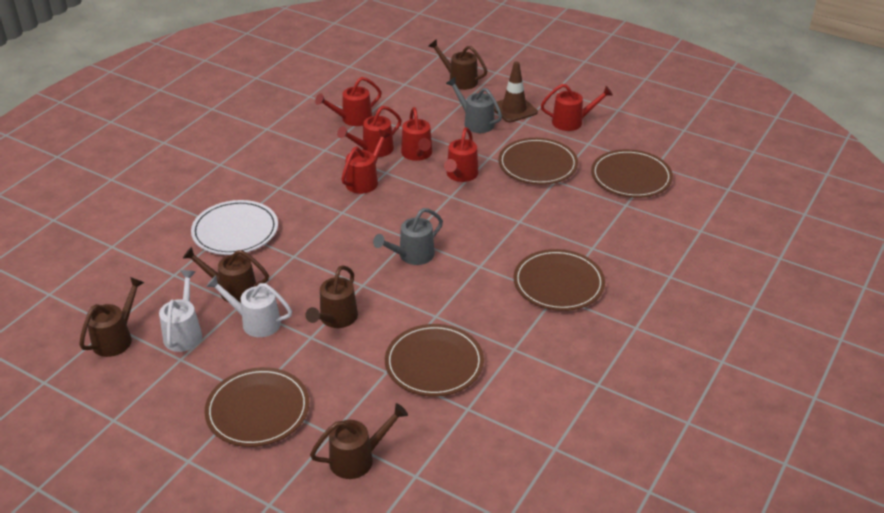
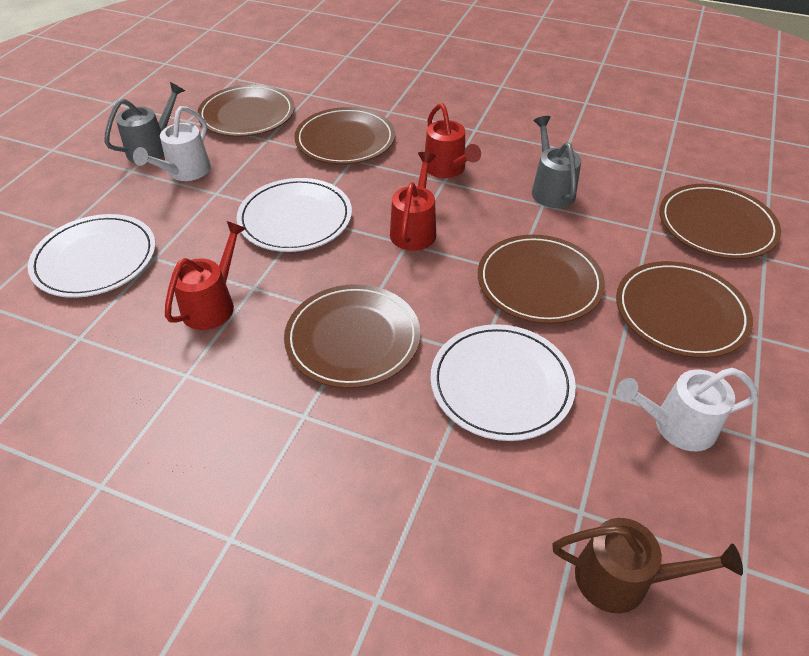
brown plate: [204,367,309,447] [385,324,484,397] [498,138,578,185] [513,249,605,311] [591,149,673,198] = 5 -> [197,84,295,137] [284,284,420,388] [294,107,395,165] [478,235,605,324] [616,261,753,358] [659,184,781,259] = 6
brown traffic cone: [494,61,538,123] = 1 -> none = 0
brown watering can: [79,277,145,357] [183,247,269,303] [305,265,358,328] [310,403,408,479] [428,39,487,90] = 5 -> [552,518,743,613] = 1
red watering can: [315,77,382,126] [337,106,402,157] [341,130,390,194] [401,107,432,161] [444,127,479,182] [541,84,613,131] = 6 -> [165,221,247,330] [390,152,436,251] [425,103,481,178] = 3
white plate: [191,200,278,255] = 1 -> [28,214,156,298] [237,178,352,252] [431,324,576,441] = 3

